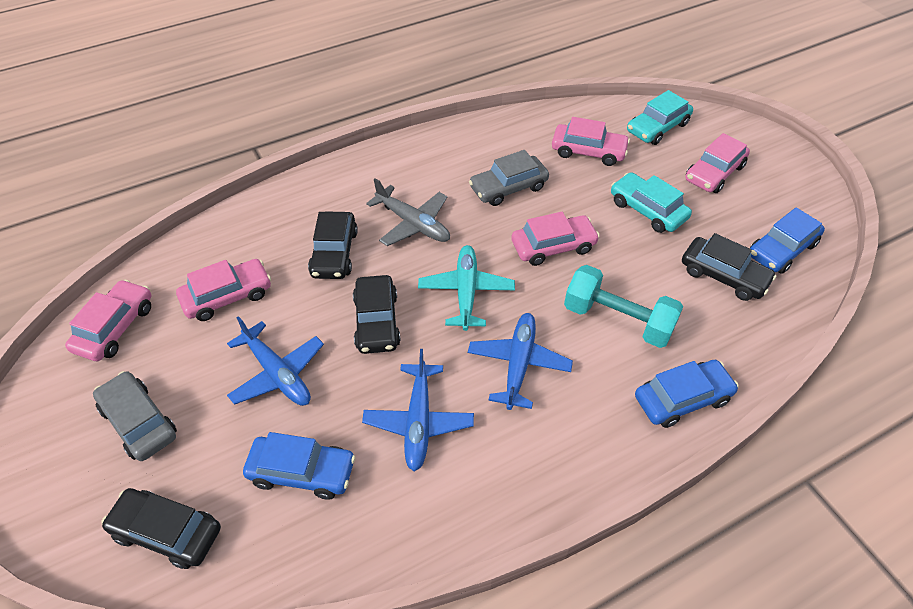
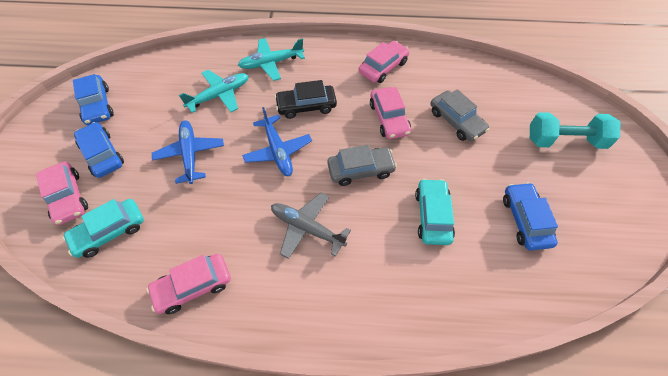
black car: [102,488,221,569] [308,211,358,279] [353,275,401,354] [682,233,776,301] = 4 -> [275,80,337,119] = 1
blue plane: [227,316,324,406] [362,349,474,471] [468,313,573,410] = 3 -> [152,120,224,184] [242,107,312,176] = 2
pink car: [65,280,151,361] [176,259,271,321] [511,212,600,266] [552,117,630,166] [685,133,750,193] = 5 -> [36,162,88,225] [146,254,231,314] [359,41,409,83] [370,87,411,139] = 4
turquoise plane: [418,245,515,331] = 1 -> [179,70,249,113] [238,38,305,81] = 2

